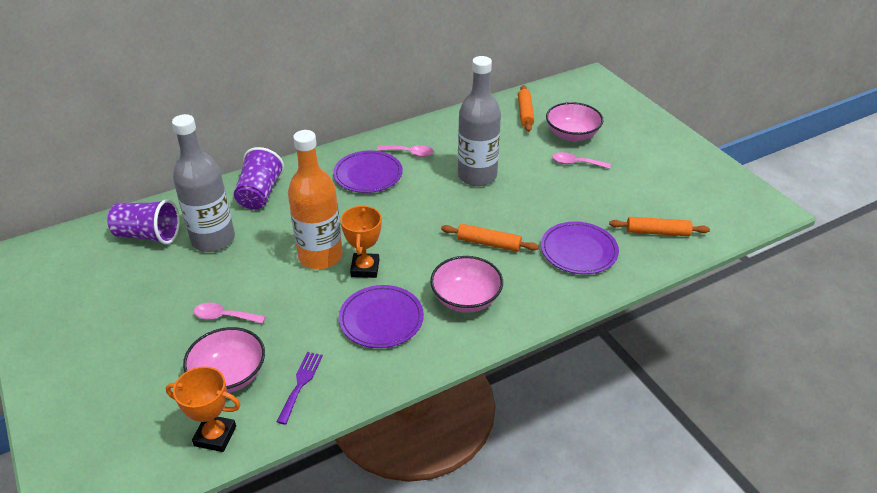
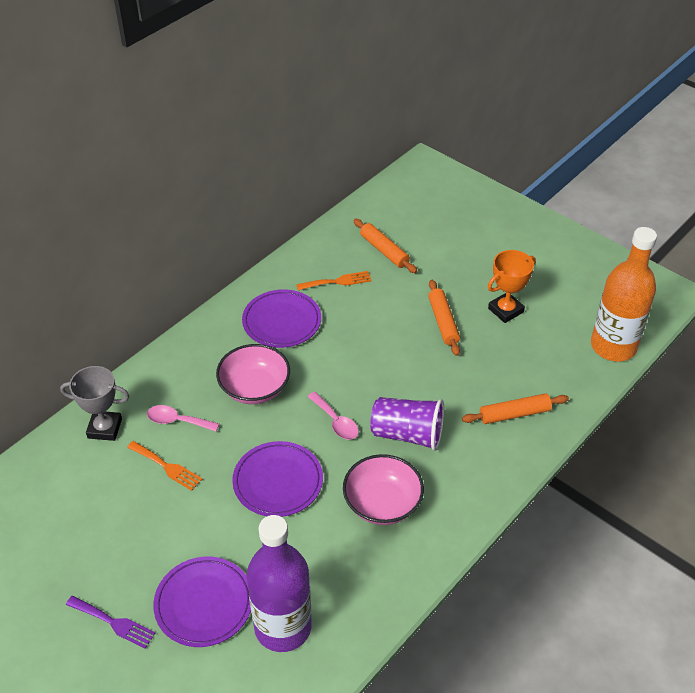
grey bottle: [172,114,235,252] [458,56,501,186] = 2 -> none = 0
grey trophy: none = 0 -> [60,366,129,441] = 1
orange fork: none = 0 -> [127,441,202,491] [296,271,372,290] = 2
orange trophy: [166,366,241,452] [340,205,382,278] = 2 -> [488,250,536,323] = 1
pink bowl: [183,327,265,393] [430,256,503,313] [546,102,604,141] = 3 -> [216,344,290,404] [343,454,424,525] = 2
pink spoon: [194,302,266,324] [377,145,434,157] [552,152,611,169] = 3 -> [147,405,219,431] [307,392,359,440] = 2
purple bottle: none = 0 -> [247,515,312,652] = 1
purple cup: [107,199,180,245] [234,147,284,209] = 2 -> [370,397,444,451] = 1

